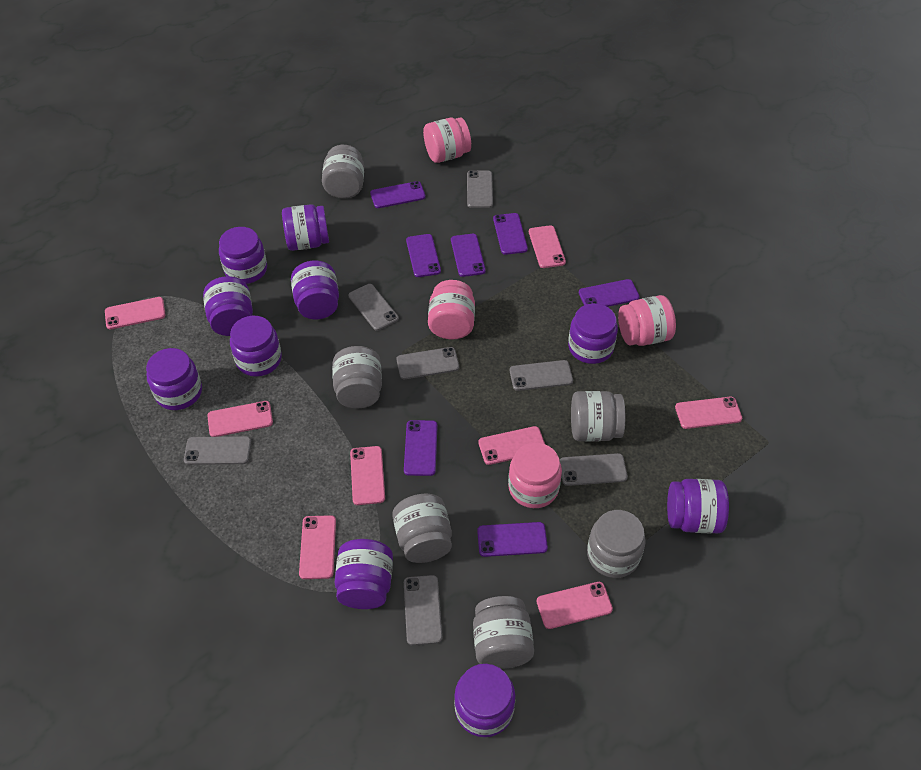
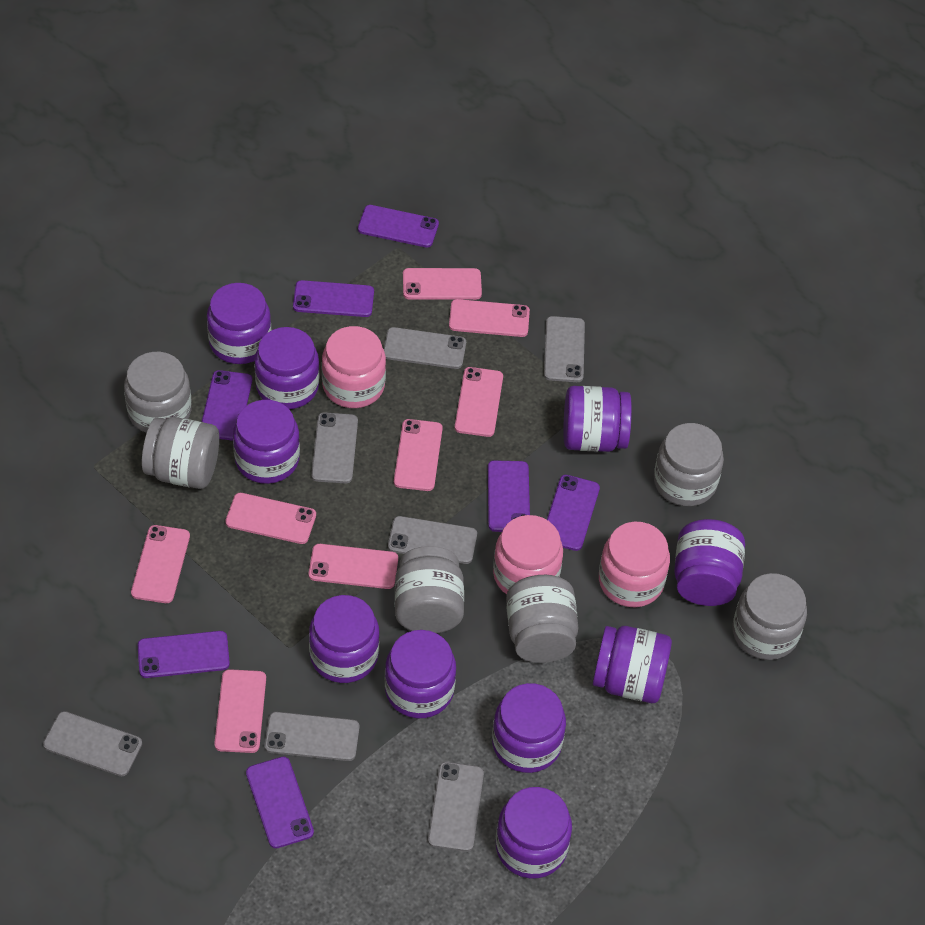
pink jar: [423,117,471,163] [428,280,475,339] [508,443,562,508] [618,295,676,346] = 4 -> [322,326,386,408] [493,515,563,594] [599,522,670,607] = 3

